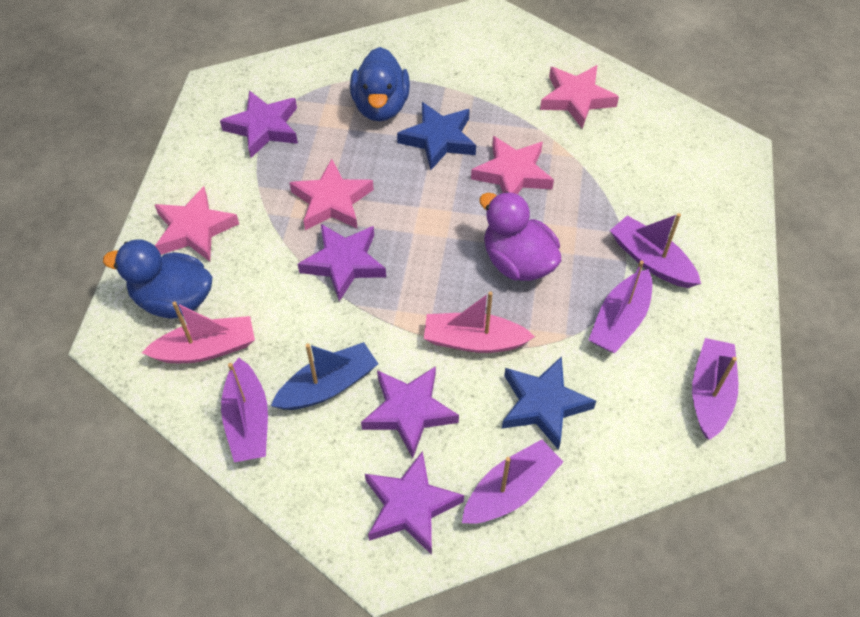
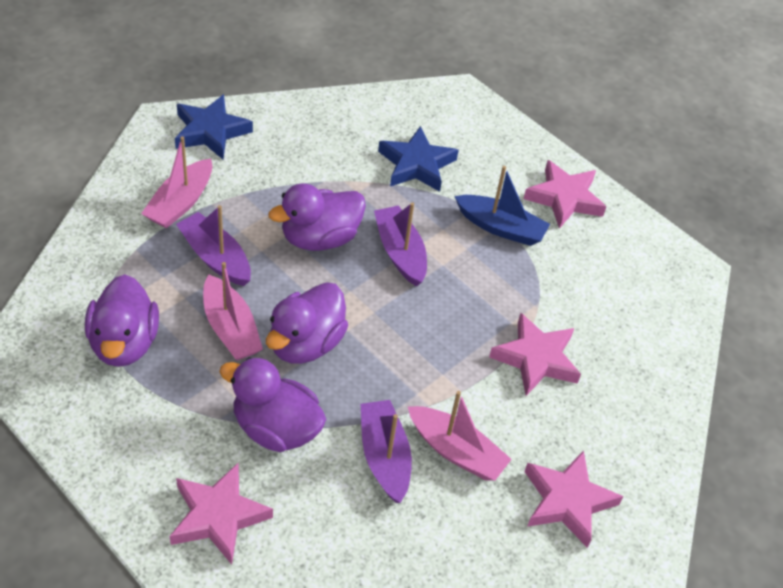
blue duck: [103,239,213,318] [350,47,410,121] = 2 -> none = 0
pink boat: [142,302,255,363] [424,291,535,353] = 2 -> [141,136,212,229] [203,262,263,360] [408,391,512,481] = 3
purple boat: [221,358,268,462] [462,439,563,524] [589,260,652,353] [610,213,701,288] [692,338,738,440] = 5 -> [176,205,251,286] [361,400,412,503] [374,202,427,286] = 3
purple duck: [479,191,561,281] = 1 -> [85,274,159,367] [219,357,326,452] [266,282,348,364] [268,183,366,251] = 4
purple star: [220,90,298,158] [298,224,386,301] [361,366,459,458] [365,451,464,555] = 4 -> none = 0

